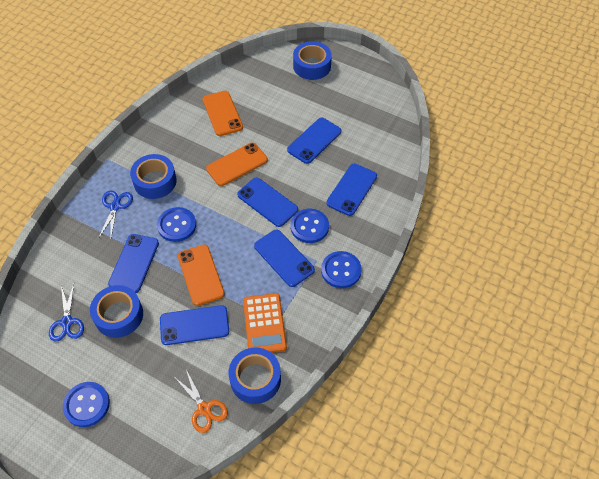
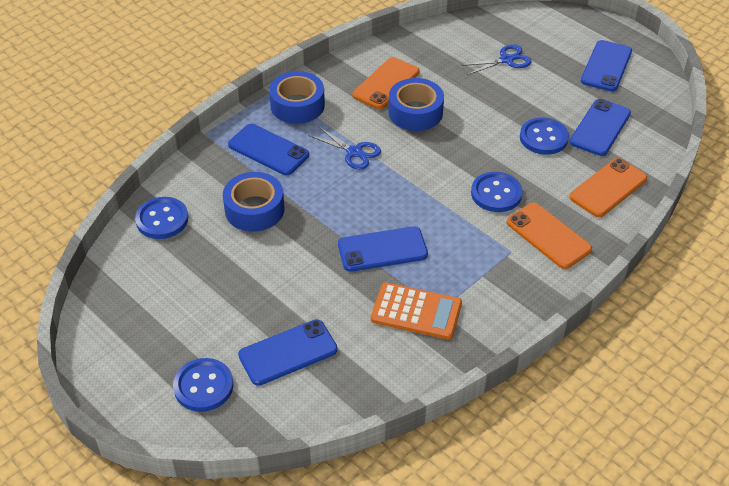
blue phone: [108,234,159,293] [160,305,229,345] [237,177,298,227] [254,230,315,287] [287,118,341,164] [326,164,377,216] = 6 -> [228,124,309,175] [238,319,338,386] [338,226,428,272] [570,99,631,156] [581,40,632,92] = 5
blue tape: [90,285,143,338] [130,154,177,199] [228,348,281,404] [293,41,332,80] = 4 -> [223,172,284,232] [269,71,325,124] [388,78,444,131] = 3
orange scissors: [174,370,228,433] = 1 -> none = 0

